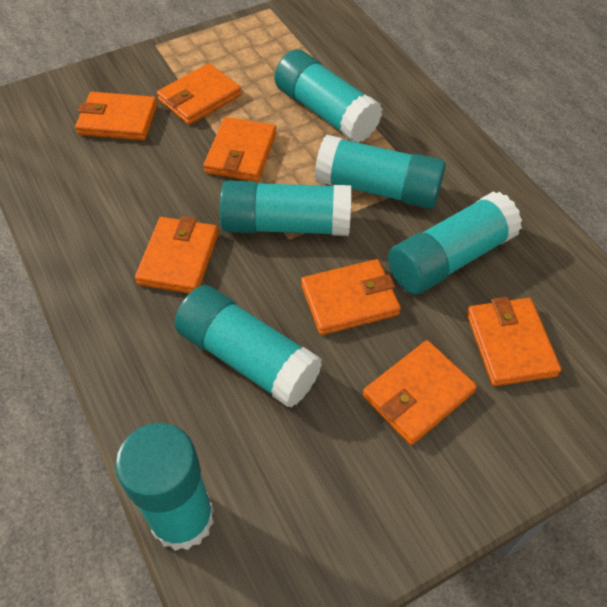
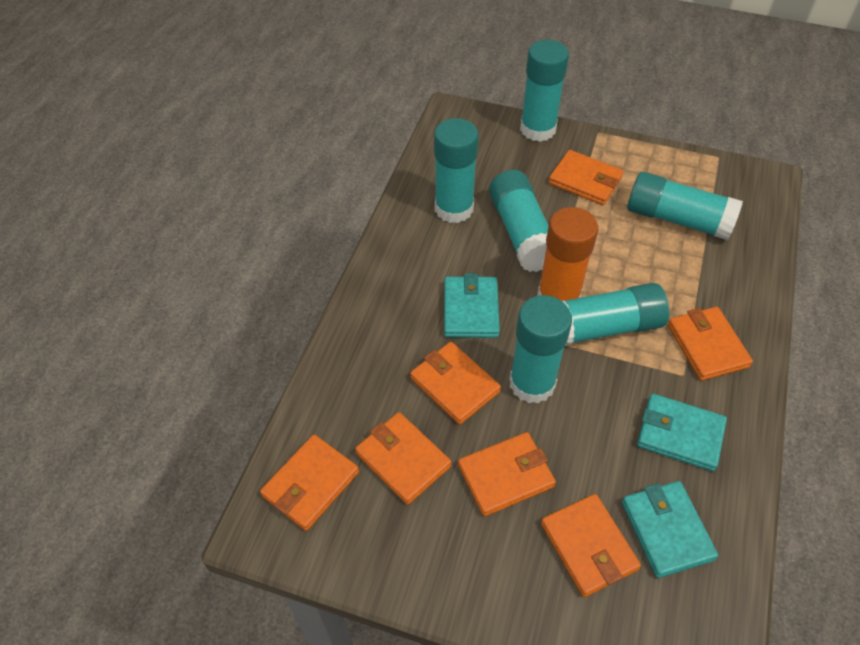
orange glue stick: none = 0 -> [537,207,598,301] = 1
turquoise wallet: none = 0 -> [444,273,500,338] [622,481,718,578] [637,394,727,471] = 3

